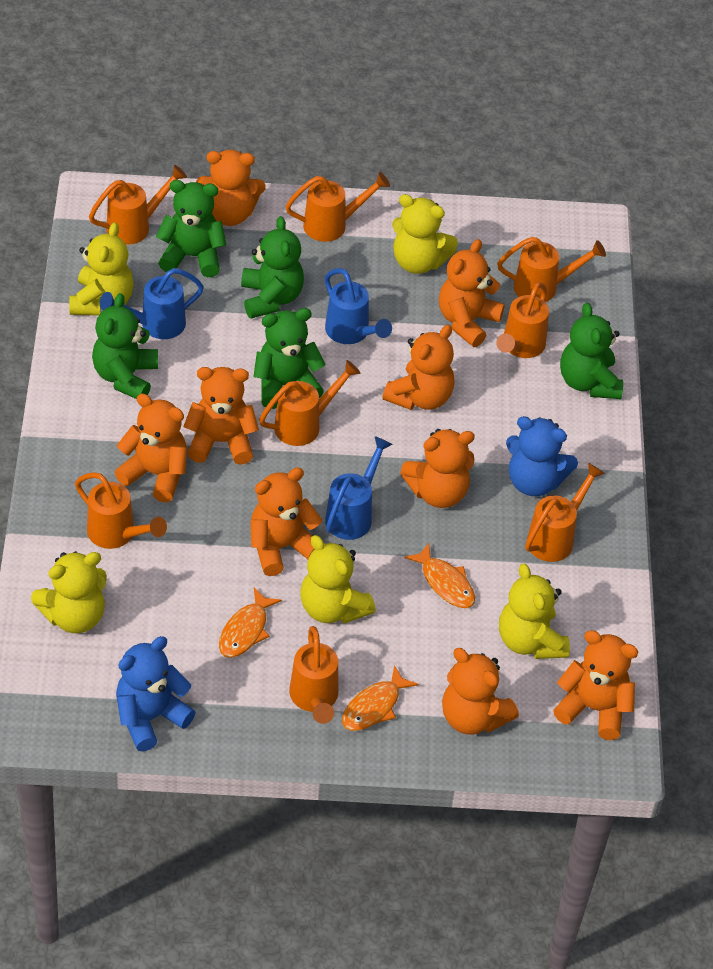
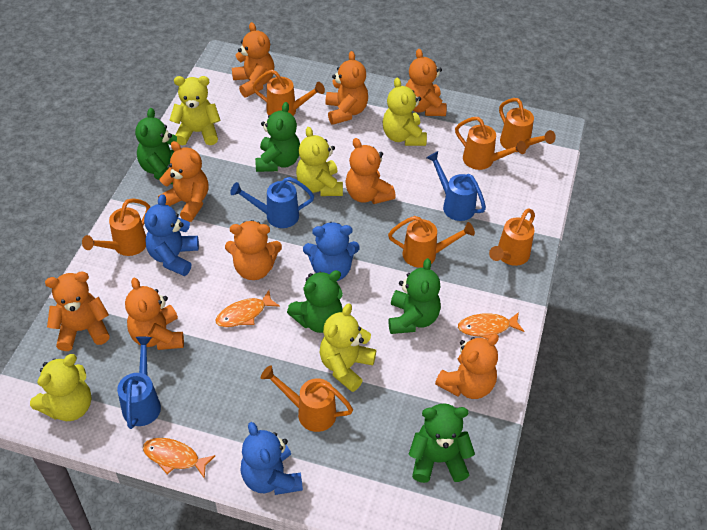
blue teddy bear: [116,636,196,751] [506,416,578,496] = 2 -> [144,194,199,276] [240,422,303,495] [303,222,360,281] = 3
orange watering can: [75,472,167,549] [89,165,187,245] [259,360,360,446] [285,172,390,242] [289,626,338,724] [496,282,549,358] [497,237,606,302] [525,463,605,562] = 8 -> [82,198,150,256] [252,70,325,116] [261,365,353,432] [388,216,475,268] [455,117,526,170] [489,209,535,266] [499,98,556,152] = 7

